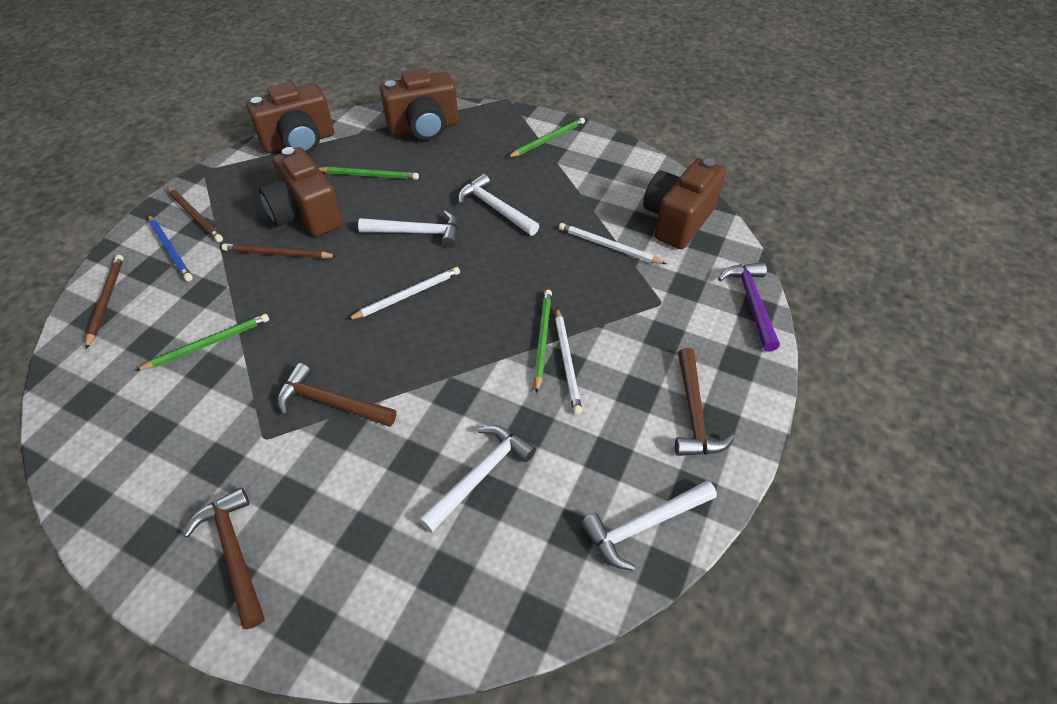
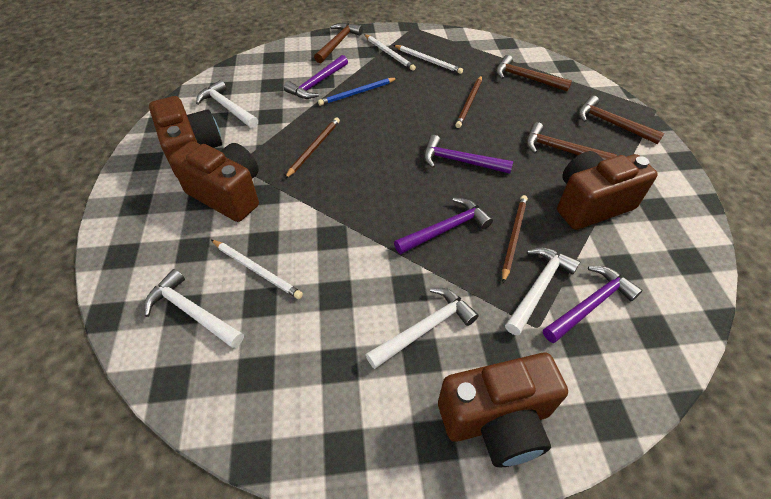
brown hammer: [183,488,264,629] [277,363,396,427] [675,348,735,456] = 3 -> [314,23,363,63] [496,55,572,92] [526,122,617,160] [579,95,664,144] = 4
green pencil: [135,314,269,371] [318,167,419,180] [507,118,585,158] [534,290,552,394] = 4 -> none = 0
purple hammer: [718,262,780,352] = 1 -> [284,55,348,99] [394,198,493,254] [424,135,513,174] [543,266,643,343] = 4

